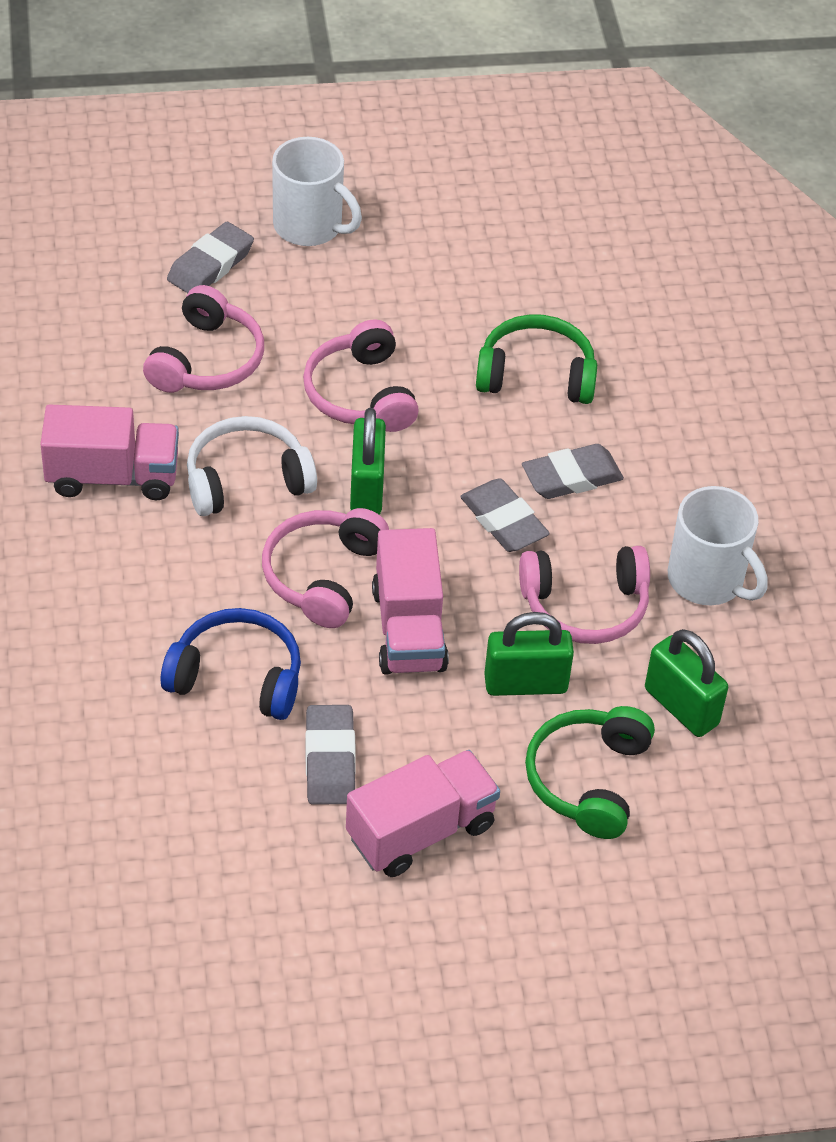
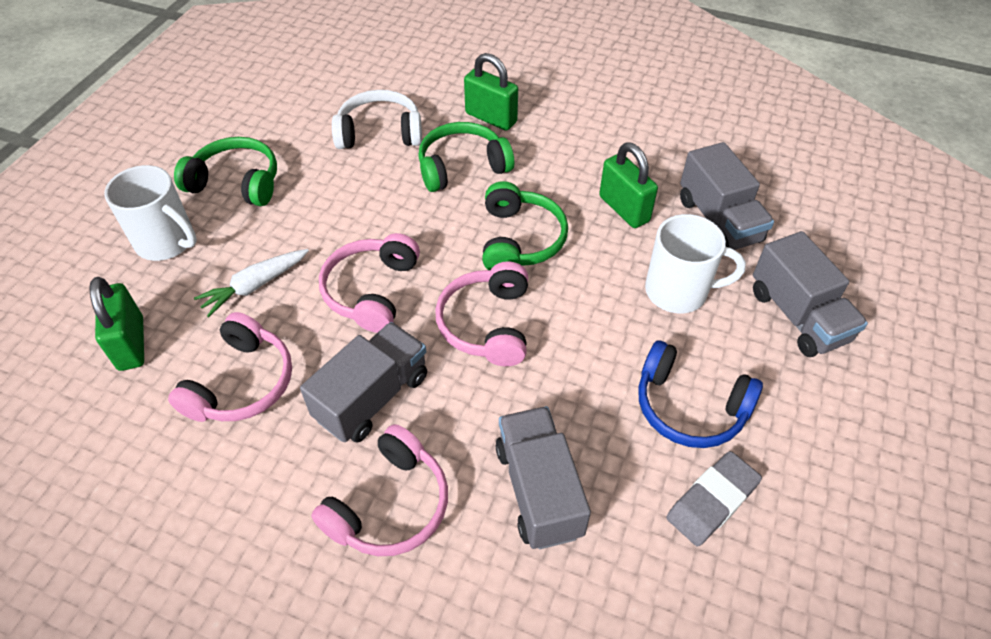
green headphones: [476,314,597,404] [525,706,655,839] = 2 -> [174,137,277,206] [418,122,514,192] [482,181,568,270] = 3
grey eraser: [167,222,254,293] [306,705,356,805] [460,478,550,552] [522,444,624,499] = 4 -> [666,451,762,546] = 1
grey truck: none = 0 -> [300,322,427,442] [495,406,591,549] [680,142,774,250] [753,231,868,357] = 4
pink truck: [40,405,179,500] [346,750,500,877] [372,528,449,674] = 3 -> none = 0
white carrot: none = 0 -> [194,249,309,317] = 1

